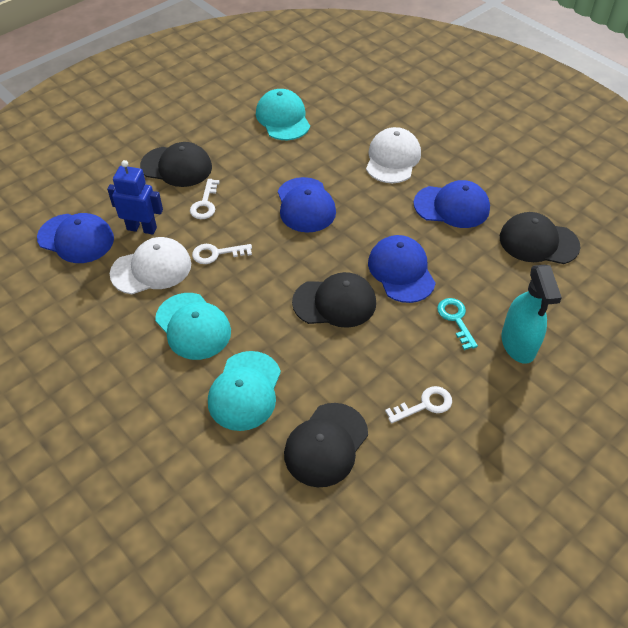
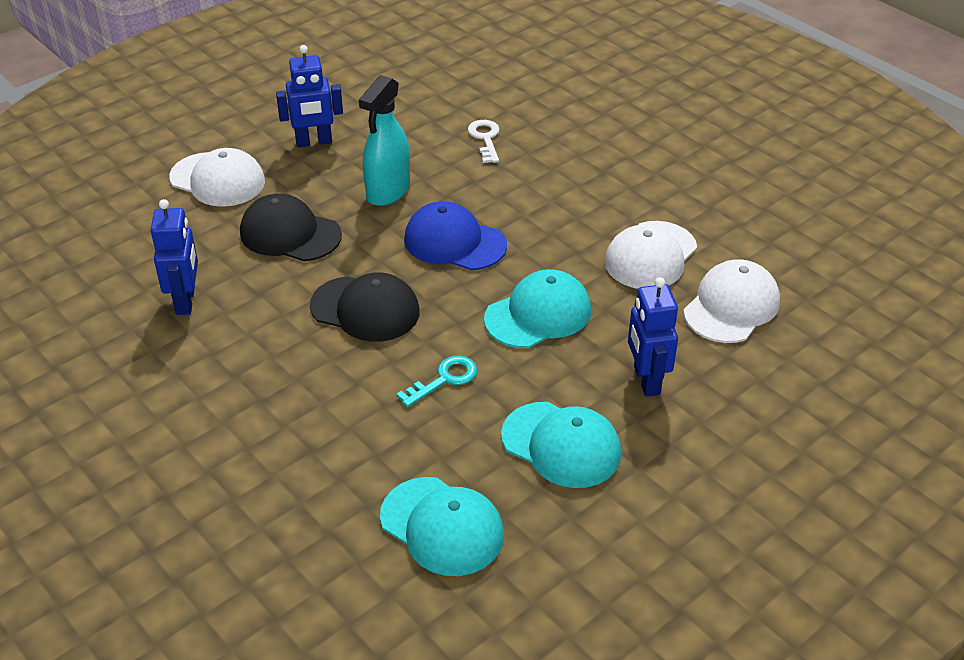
black cap: [140,142,212,187] [284,403,368,487] [292,272,376,328] [500,212,581,264] = 4 -> [240,194,342,261] [310,272,420,342] = 2
blue cap: [37,213,114,263] [278,177,336,233] [368,235,436,303] [414,180,490,228] = 4 -> [404,201,507,271] = 1
blue robot: [107,160,163,235] = 1 -> [150,199,198,315] [276,45,343,147] [628,277,678,397] = 3
white cap: [110,237,191,294] [366,127,421,183] = 2 -> [169,148,265,207] [604,221,697,289] [683,259,780,343] = 3
white key: [190,179,220,219] [192,244,252,264] [385,386,452,424] = 3 -> [468,120,499,163] = 1

